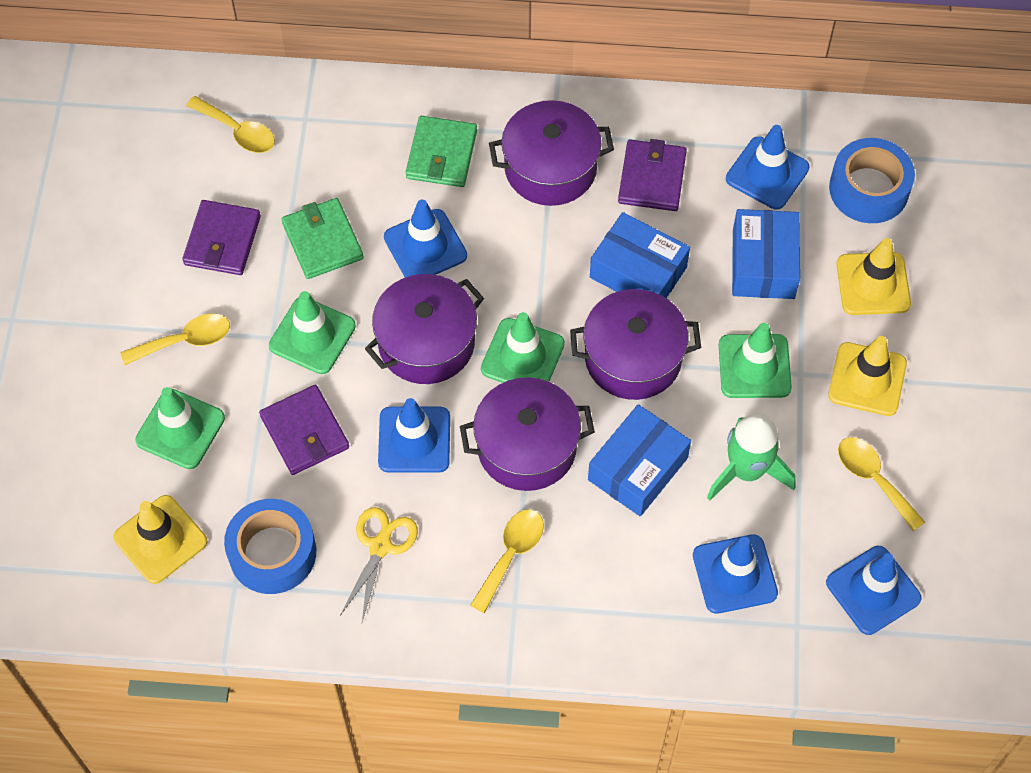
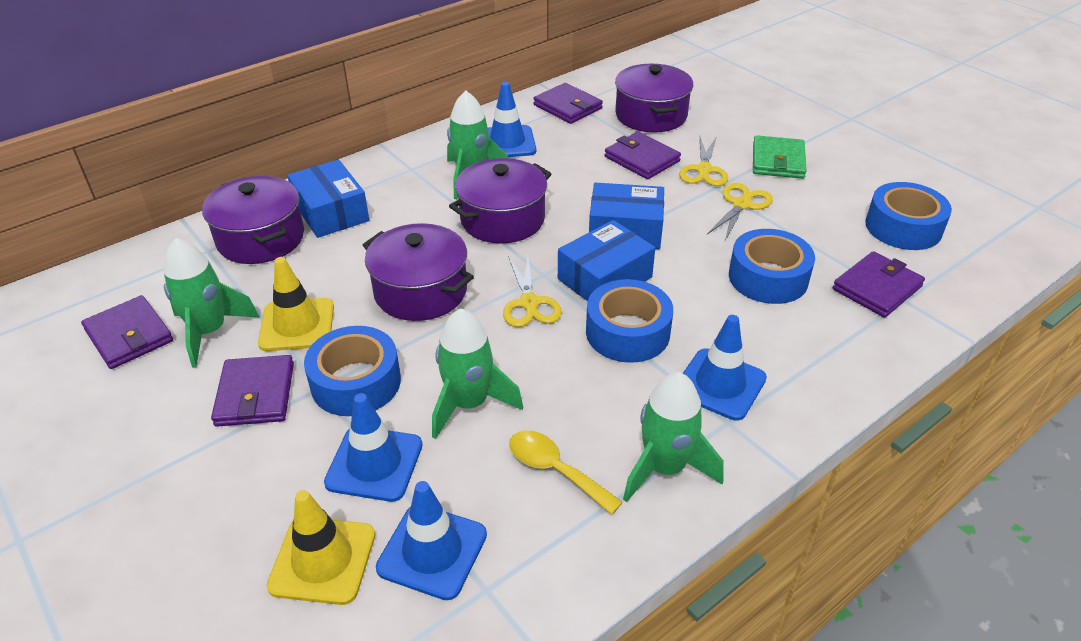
blue tape: [224,499,316,594] [829,138,915,223] = 2 -> [304,326,401,416] [586,279,673,363] [729,229,815,304] [866,182,952,250] = 4
blue traffic cone: [378,398,450,473] [384,200,467,278] [693,535,778,614] [726,125,809,209] [826,546,921,635] = 5 -> [324,393,423,502] [376,481,487,600] [488,82,536,157] [683,315,767,421] = 4
green rocket: [707,414,796,501] = 1 -> [163,238,259,368] [432,309,523,439] [447,91,508,199] [623,372,724,502] = 4
green traffic cone: [135,387,225,469] [269,291,356,374] [481,312,565,383] [719,323,792,398] = 4 -> none = 0
green wallet: [282,198,364,279] [406,116,477,187] = 2 -> [753,135,807,179] = 1
purple wallet: [182,200,261,275] [259,385,349,475] [618,139,687,211] = 3 -> [81,295,173,369] [211,355,294,427] [533,83,603,124] [605,132,681,179] [833,251,925,318] = 5
yellow scissors: [340,507,418,622] = 1 -> [503,255,562,327] [679,136,728,186] [707,183,773,241] = 3
yellow spoon: [121,314,230,365] [186,96,275,153] [470,509,544,613] [838,437,925,531] = 4 -> [509,431,623,515] = 1
yellow traffic cone: [113,495,207,584] [828,336,907,416] [836,238,911,315] = 3 -> [258,257,334,351] [267,490,375,605] = 2

